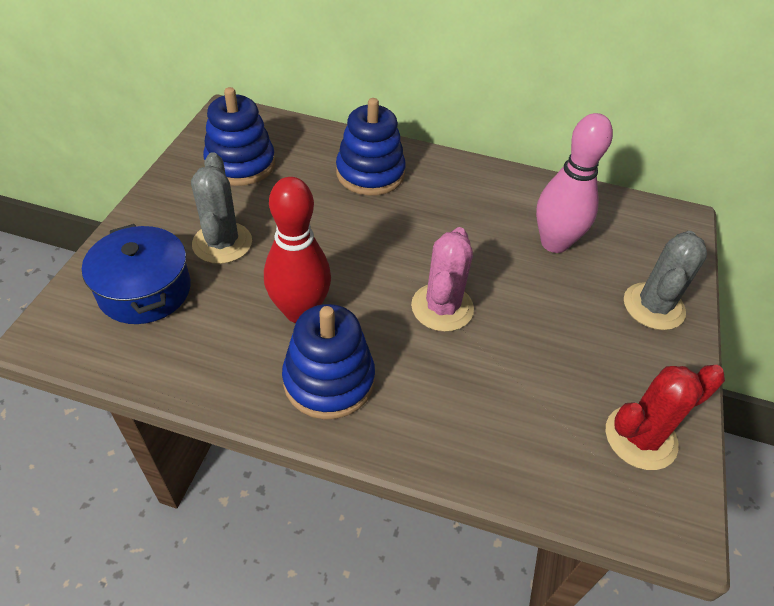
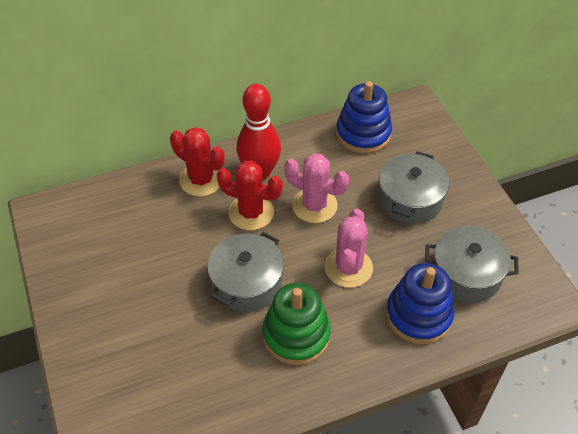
blue pot: [82,224,191,324] = 1 -> none = 0
blue stacking toy: [203,87,275,186] [282,304,375,419] [336,98,406,196] = 3 -> [336,81,392,154] [386,263,455,344] = 2
green stacking toy: none = 0 -> [262,283,331,365] = 1
grey cactus: [191,152,252,264] [624,231,707,330] = 2 -> none = 0
grey pot: none = 0 -> [207,232,284,312] [378,151,449,224] [425,225,519,303] = 3
pink bowling pin: [536,113,613,253] = 1 -> none = 0
pink cactus: [411,227,474,332] = 1 -> [284,153,349,223] [325,209,373,288] = 2
red cactus: [606,365,725,470] = 1 -> [170,127,225,196] [216,161,283,230] = 2

